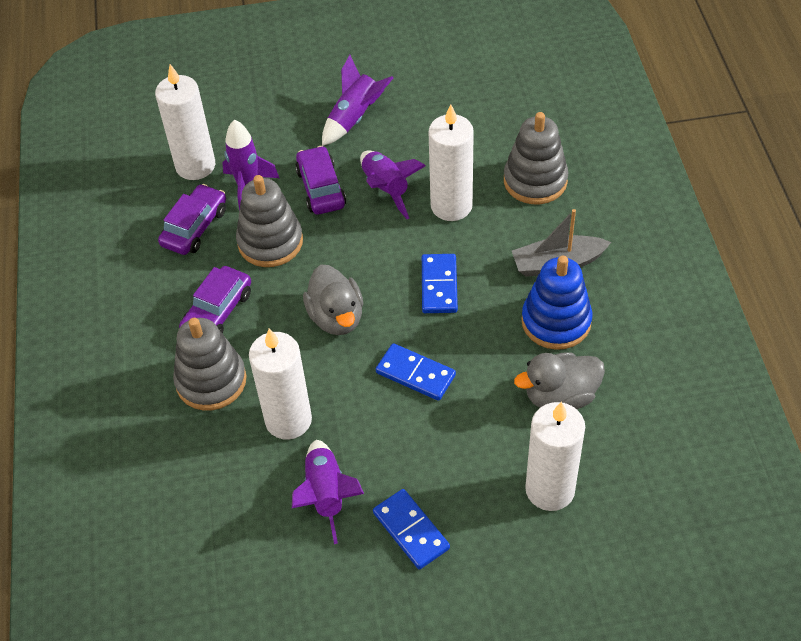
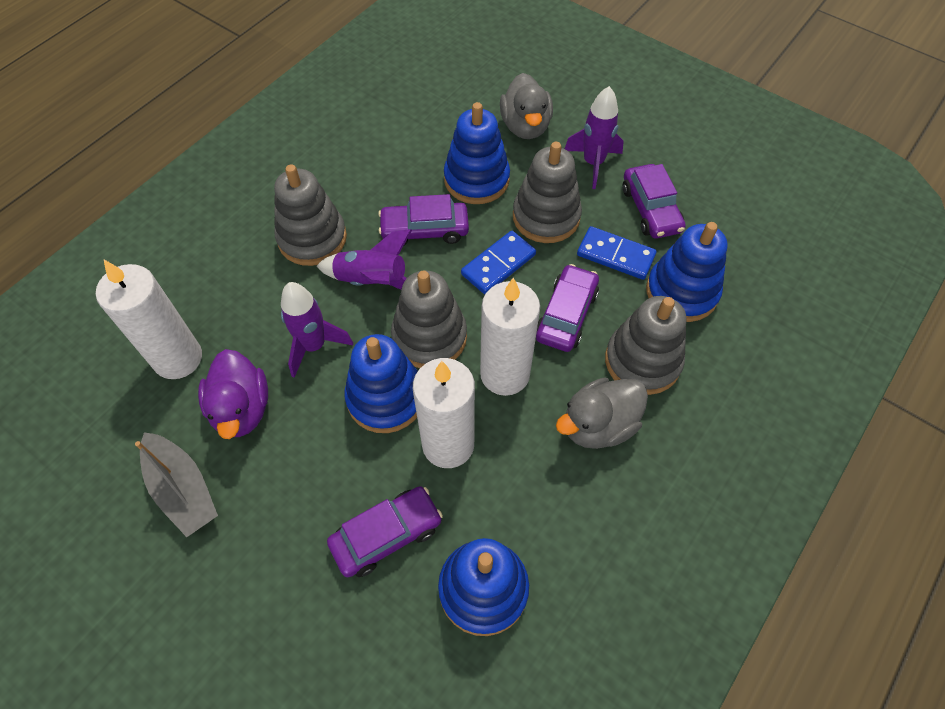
blue domino: [373,489,450,569] [376,343,456,401] [422,254,458,313] = 3 -> [461,231,536,294] [577,226,657,280] = 2
blue stacking toy: [521,256,592,350] = 1 -> [345,334,418,433] [438,538,529,636] [444,102,510,204] [646,222,728,322] = 4
grey stacking toy: [173,318,247,410] [236,175,303,267] [504,112,568,204] = 3 -> [274,164,347,266] [391,270,467,368] [513,142,582,243] [605,296,686,395] = 4
purple car: [158,184,226,255] [179,266,251,333] [295,146,346,215] = 3 -> [327,486,443,577] [378,194,469,246] [536,264,599,352] [623,164,686,239] = 4
purple duck: none = 0 -> [198,349,268,439] = 1
purple rocket: [222,120,279,211] [292,440,364,544] [322,55,393,146] [360,151,426,219] = 4 -> [281,282,353,378] [317,229,412,290] [565,86,624,189] = 3
white candle: [155,64,215,180] [249,329,312,440] [429,104,474,221] [525,402,585,511] = 4 -> [96,260,202,379] [413,358,475,468] [480,278,540,396] = 3

